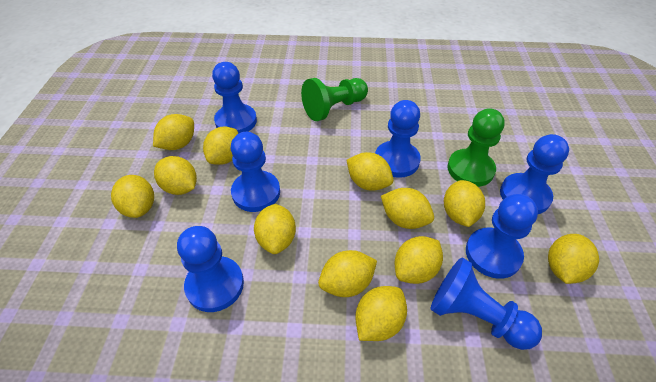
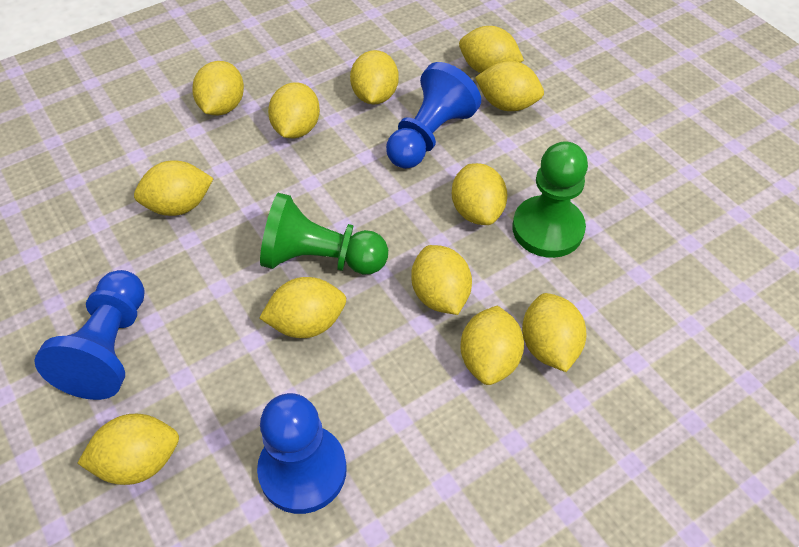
blue pawn: [177,226,244,312] [212,62,257,133] [231,132,280,212] [375,100,421,178] [431,257,542,350] [466,194,538,279] [500,134,569,214] = 7 -> [34,270,144,400] [257,393,347,514] [386,62,481,169] = 3

